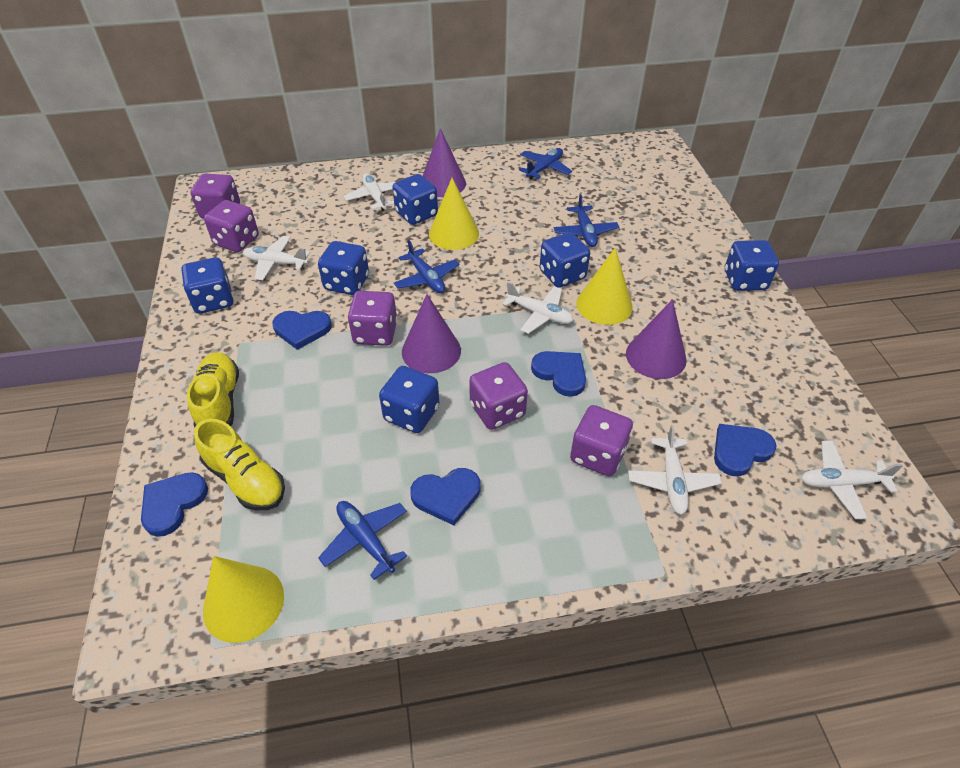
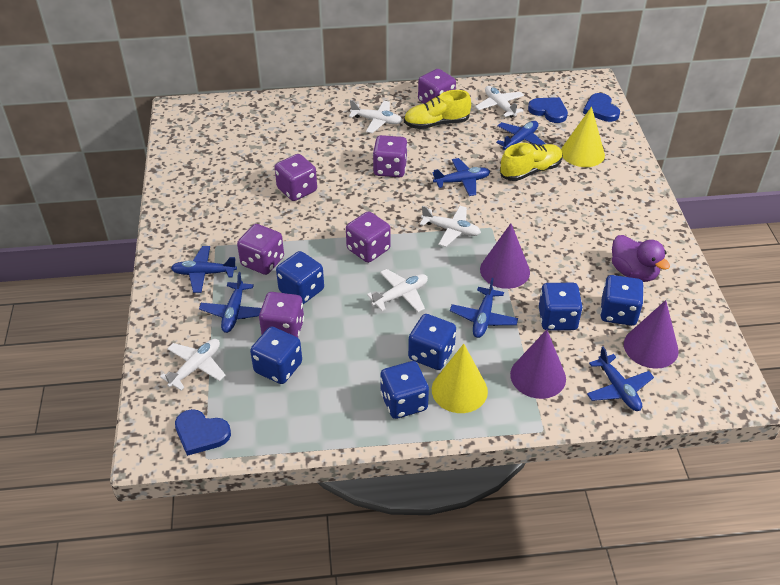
blue heart: [141,472,208,537] [272,311,332,350] [410,468,480,525] [531,351,586,397] [714,424,777,476] = 5 -> [175,409,231,456] [528,97,568,123] [583,93,620,122] = 3
blue plane: [318,501,407,580] [394,240,460,293] [519,148,572,179] [554,194,619,247] = 4 -> [171,246,237,293] [199,272,261,333] [432,158,490,196] [450,278,518,338] [496,121,546,150] [587,346,654,411] = 6
purple dice: [190,174,240,219] [204,200,259,252] [348,291,397,346] [469,362,528,430] [570,405,633,476] = 5 -> [237,224,284,275] [259,292,304,337] [275,154,317,201] [346,211,391,263] [373,135,408,177] [418,69,456,104] = 6
purple duck: none = 0 -> [612,235,670,282] = 1
yellow cone: [203,556,284,643] [429,178,479,250] [576,248,633,325] = 3 -> [432,344,488,413] [561,107,605,167] = 2

